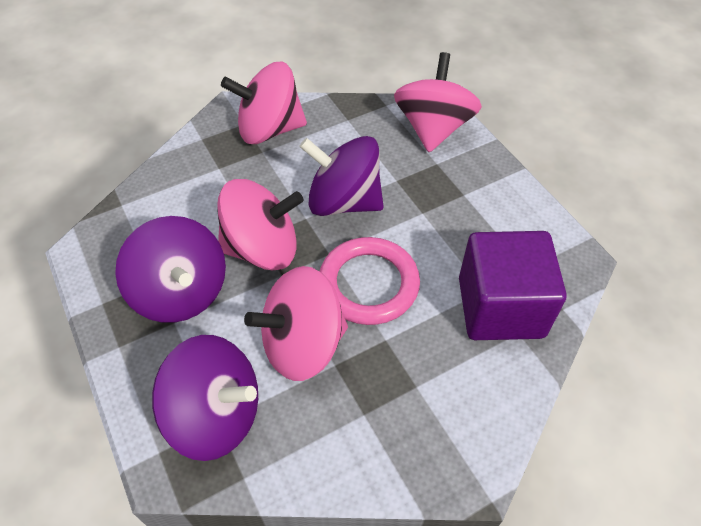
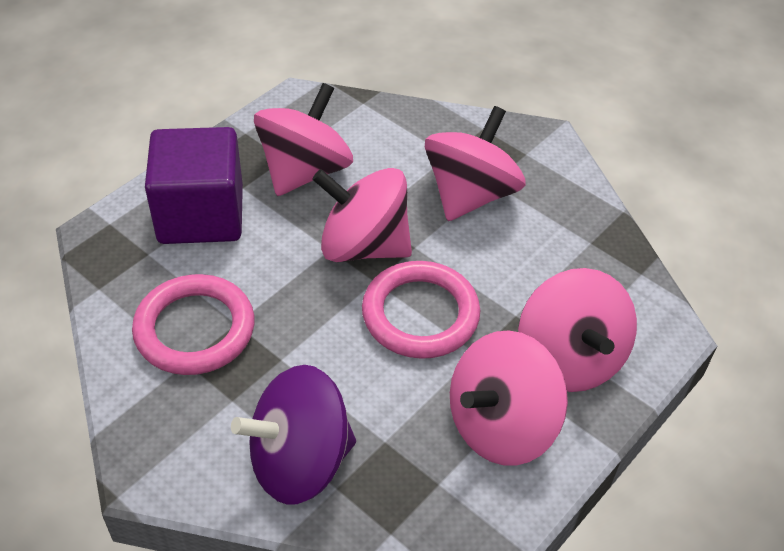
pink ring: [320,237,420,325] = 1 -> [132,274,255,375] [362,261,480,359] = 2
pink spinning top: [217,179,304,270] [221,62,307,144] [244,266,348,381] [394,52,482,152] = 4 -> [254,83,353,196] [312,168,412,262] [425,106,526,221] [450,330,568,466] [518,268,637,392] = 5
purple spinning top: [115,216,226,323] [152,335,258,461] [299,136,384,216] = 3 -> [231,365,356,505] = 1

